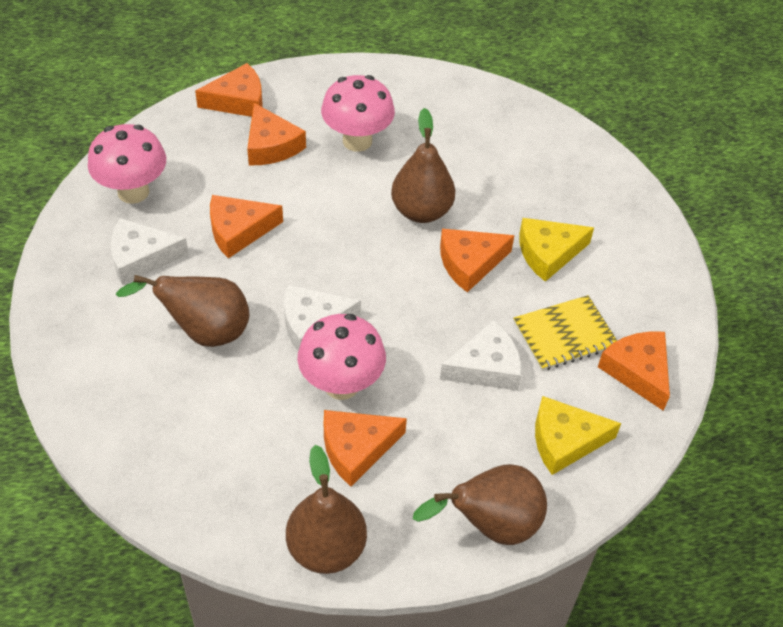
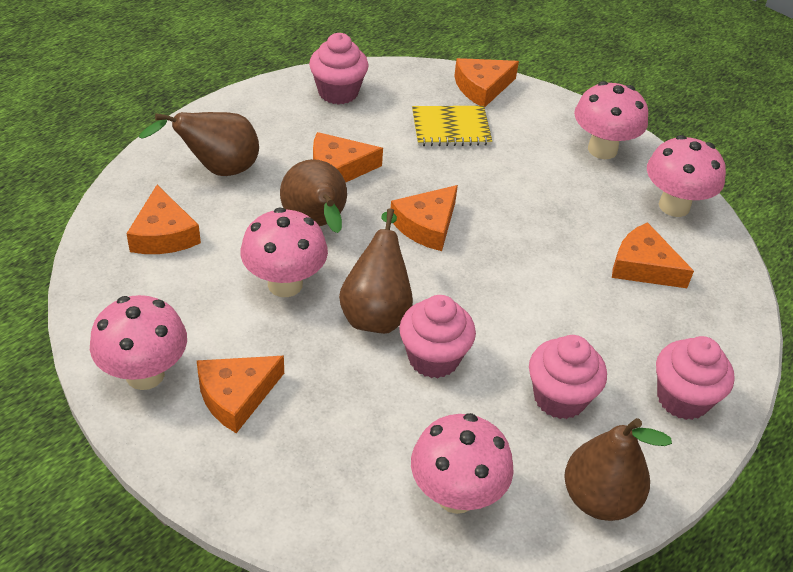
pink cupcake: none = 0 -> [309,33,369,105] [399,295,476,378] [529,335,607,419] [656,336,735,420] = 4
pink mushroom: [88,124,166,204] [297,314,386,400] [321,75,395,152] = 3 -> [90,295,187,390] [241,208,328,297] [411,413,514,514] [574,81,648,159] [647,135,726,217] = 5
white cheese: [111,218,189,285] [284,284,361,351] [440,320,522,391] = 3 -> none = 0
yellow cheese: [519,218,594,282] [535,396,621,475] = 2 -> none = 0

